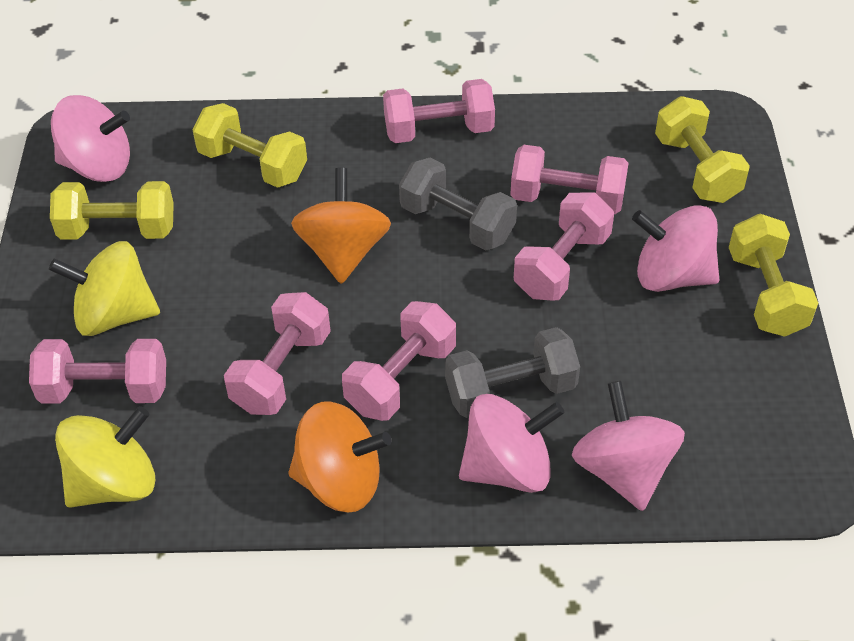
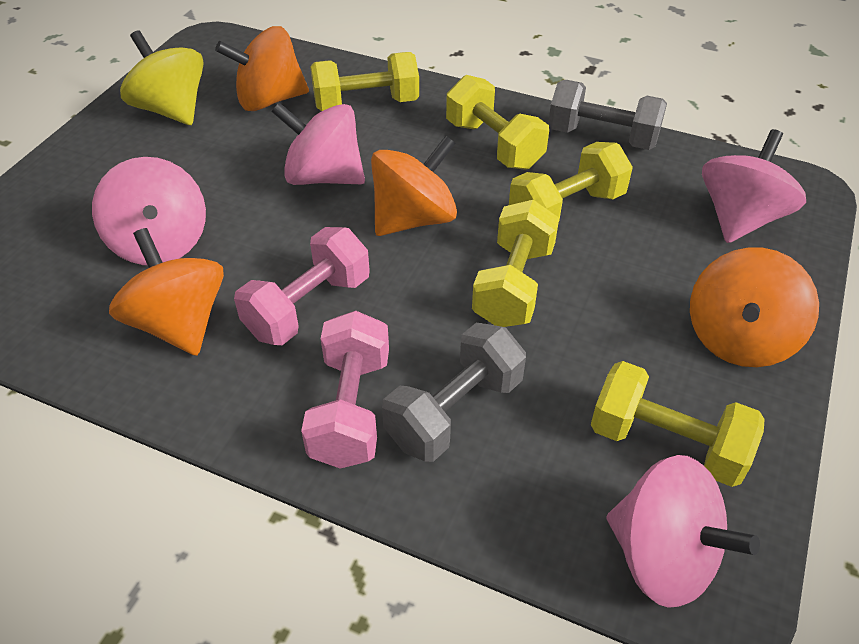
orange spinning top: [288,401,392,513] [291,168,391,284] = 2 -> [109,228,224,356] [215,26,309,111] [371,136,457,236] [690,247,819,367] = 4
pink dumbbell: [29,339,166,404] [224,292,331,415] [342,301,456,421] [383,79,495,143] [510,145,629,214] [514,193,614,300] = 6 -> [234,227,370,345] [301,311,389,469] = 2
yellow dumbbell: [50,181,174,240] [192,103,307,188] [655,96,750,203] [729,213,818,337] = 4 -> [310,52,419,111] [446,75,549,170] [472,200,559,327] [509,142,633,220] [591,361,765,487] = 5
yellow spinning top: [49,241,160,336] [55,406,155,508] = 2 -> [120,30,204,125] = 1

